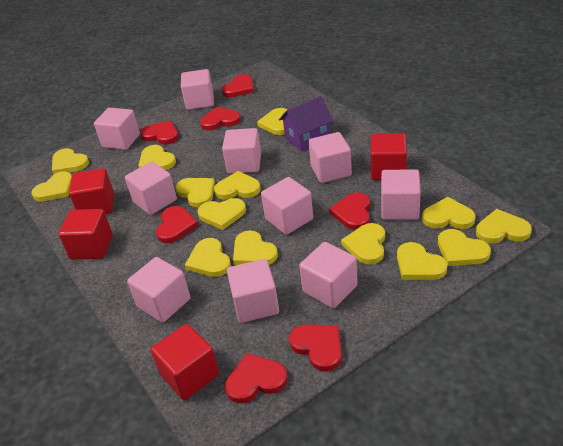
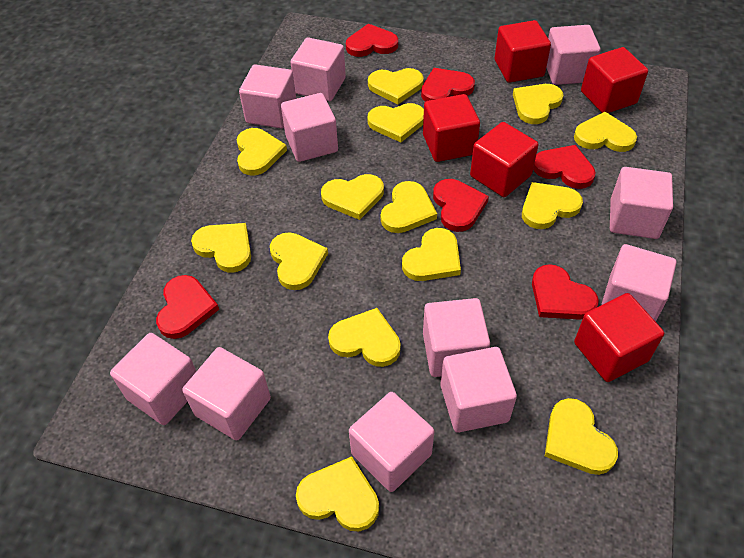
pink cube: [94,108,140,150] [125,161,177,215] [127,257,190,323] [181,69,214,110] [222,128,261,174] [227,259,279,323] [261,177,313,235] [299,242,358,308] [308,132,352,183] [381,169,421,220] = 10 -> [110,333,196,425] [182,347,271,441] [239,64,296,129] [281,93,338,162] [290,37,346,101] [349,392,434,492] [423,298,490,377] [440,347,517,433] [546,25,601,85] [601,244,677,322] [610,167,673,239] = 11
purple house: [279,96,333,151] = 1 -> none = 0
red cube: [58,209,113,259] [69,168,114,214] [150,324,219,400] [371,133,407,180] = 4 -> [423,94,480,162] [470,122,538,197] [495,20,551,83] [574,293,664,382] [581,47,648,113] = 5
red heart: [140,120,179,145] [156,206,198,243] [200,107,240,130] [222,74,254,97] [225,353,288,403] [289,325,342,371] [329,192,370,230] = 7 -> [156,275,219,339] [346,24,398,57] [421,68,475,102] [433,179,489,232] [532,264,599,320] [533,145,596,189] = 6

